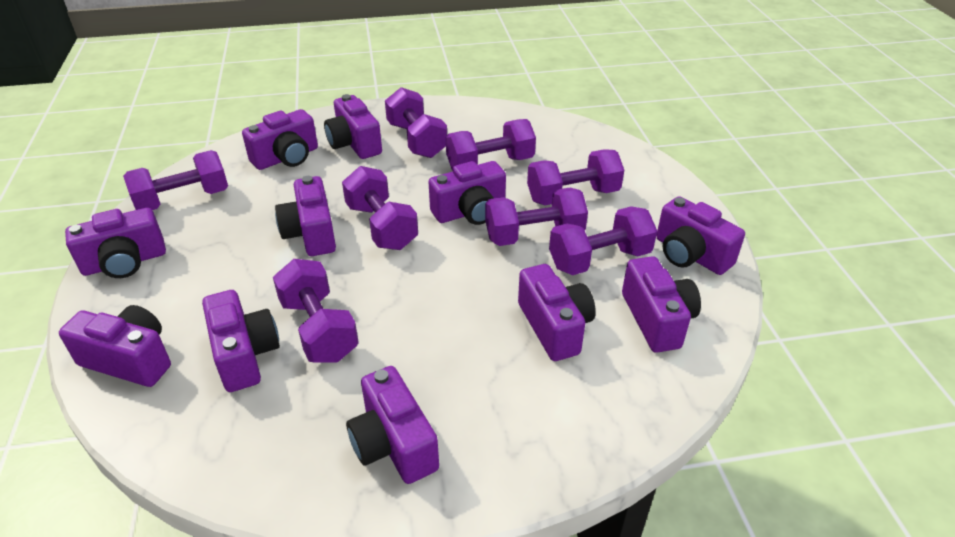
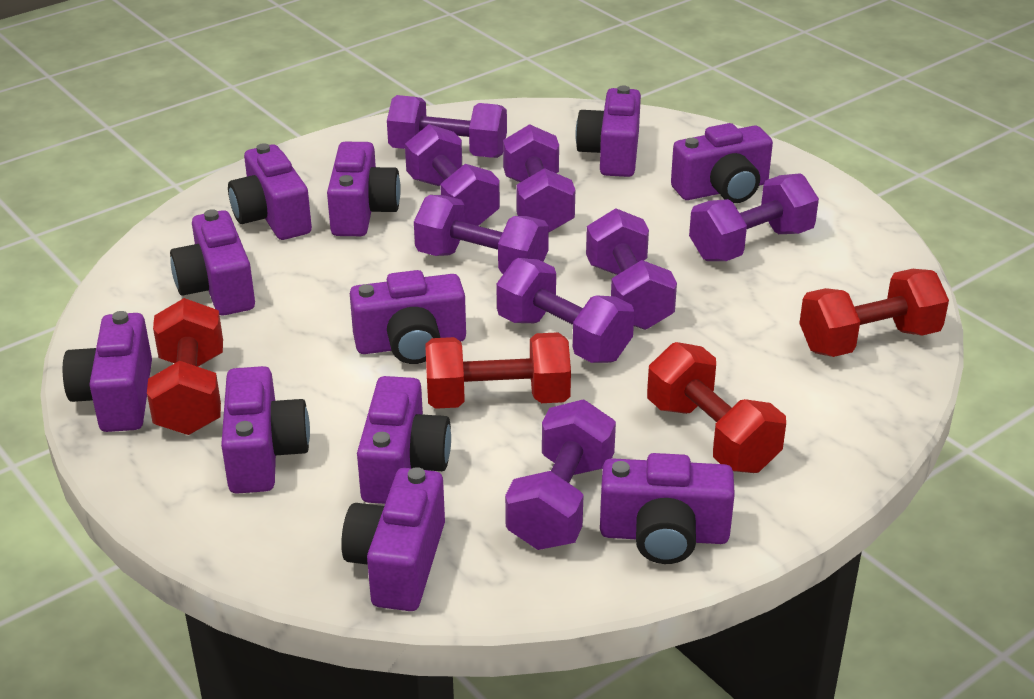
red dumbbell: none = 0 -> [147,298,223,435] [425,332,571,409] [647,342,786,473] [799,269,949,357] = 4

